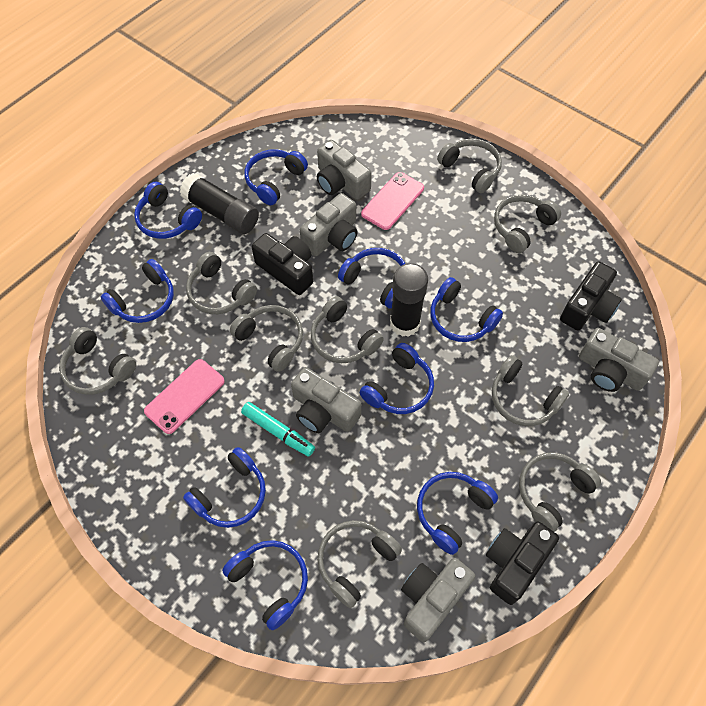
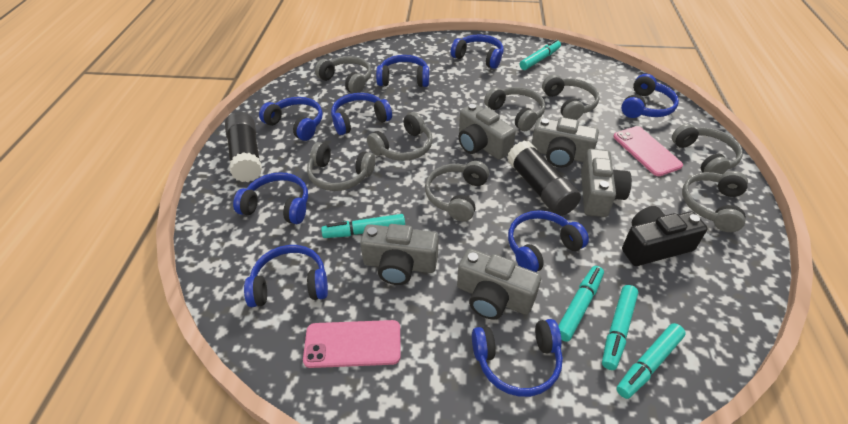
black camera: [252,233,313,295] [486,522,559,605] [560,261,622,331] = 3 -> [622,206,708,266] = 1
grey headphones: [59,327,136,395] [186,252,257,314] [230,305,303,372] [311,296,384,363] [317,520,402,608] [437,138,502,193] [492,355,569,426] [494,194,561,253] [519,452,601,532] = 9 -> [307,142,375,191] [315,56,371,93] [367,112,433,161] [425,161,489,222] [484,87,545,131] [542,74,600,120] [672,124,743,174] [682,171,748,232] = 8
turquoise marker: [241,402,315,457] = 1 -> [321,214,405,238] [520,39,561,70] [558,266,604,342] [602,285,638,370] [616,323,686,399] = 5

